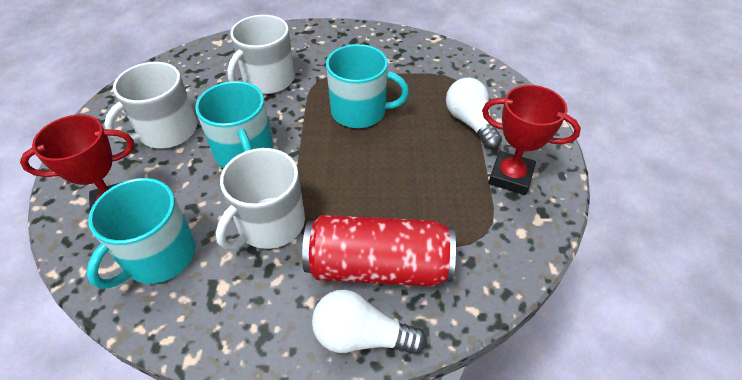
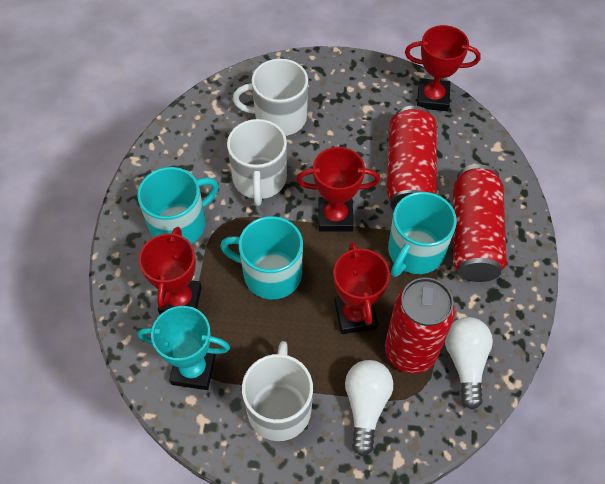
red can: [302,215,456,287] = 1 -> [385,278,456,374] [387,106,437,210] [453,164,507,282] = 3
red trophy: [20,115,134,211] [482,85,581,195] = 2 -> [139,227,202,315] [296,147,380,232] [333,242,390,334] [405,25,481,111] = 4
turquoise trophy: none = 0 -> [138,306,230,390] = 1

